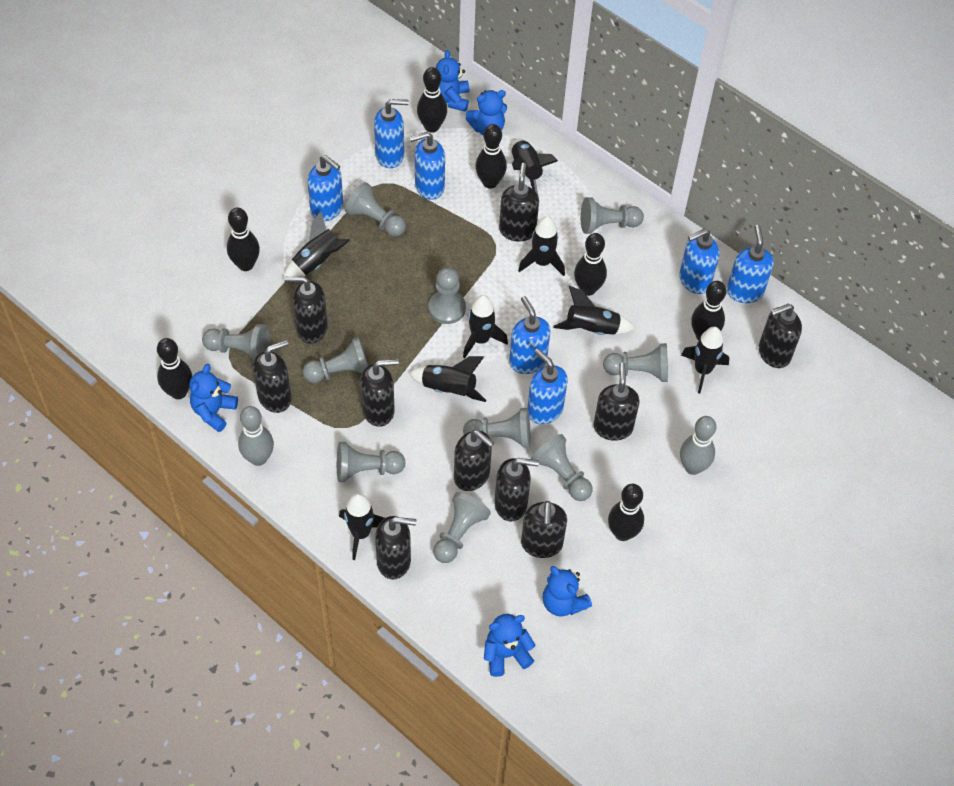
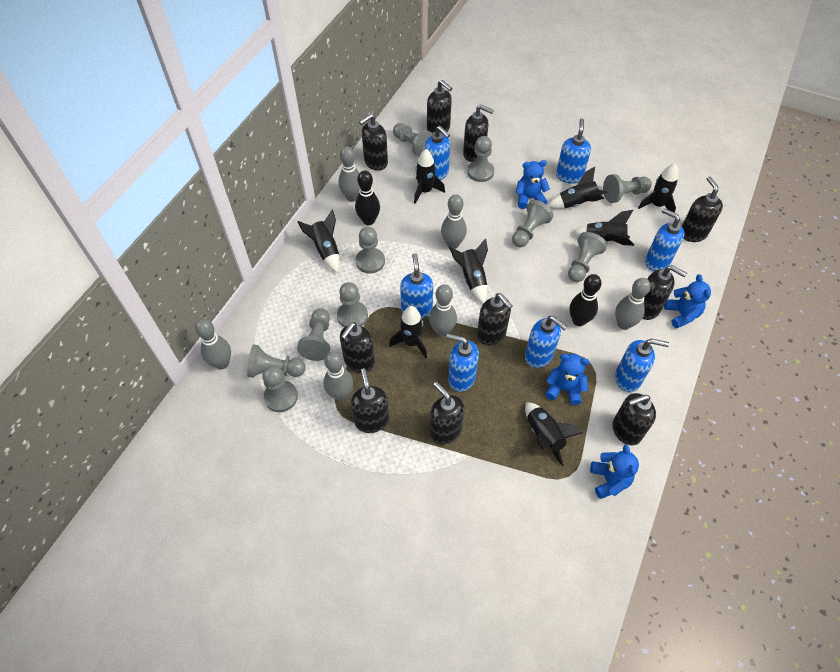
black bowling pin: [157,338,192,399] [227,208,260,271] [417,67,447,133] [475,124,507,189] [574,233,607,296] [608,484,644,541] [691,281,726,340] = 7 -> [355,170,380,225] [569,274,602,326] = 2
blue teddy bear: [189,364,238,432] [436,50,470,112] [466,90,507,135] [484,614,535,677] [543,566,592,617] = 5 -> [515,160,550,209] [545,354,590,405] [590,444,639,499] [664,274,711,329] = 4
grey bowling pin: [238,406,274,466] [680,416,716,475] = 2 -> [195,319,231,369] [324,351,353,401] [338,146,360,202] [429,284,457,336] [441,194,467,249] [615,278,651,330] = 6

